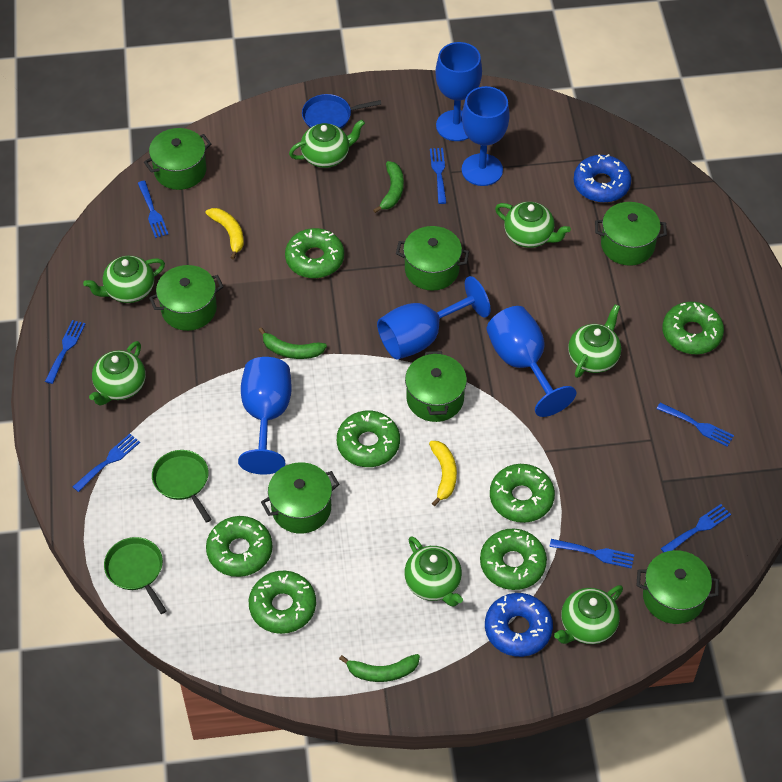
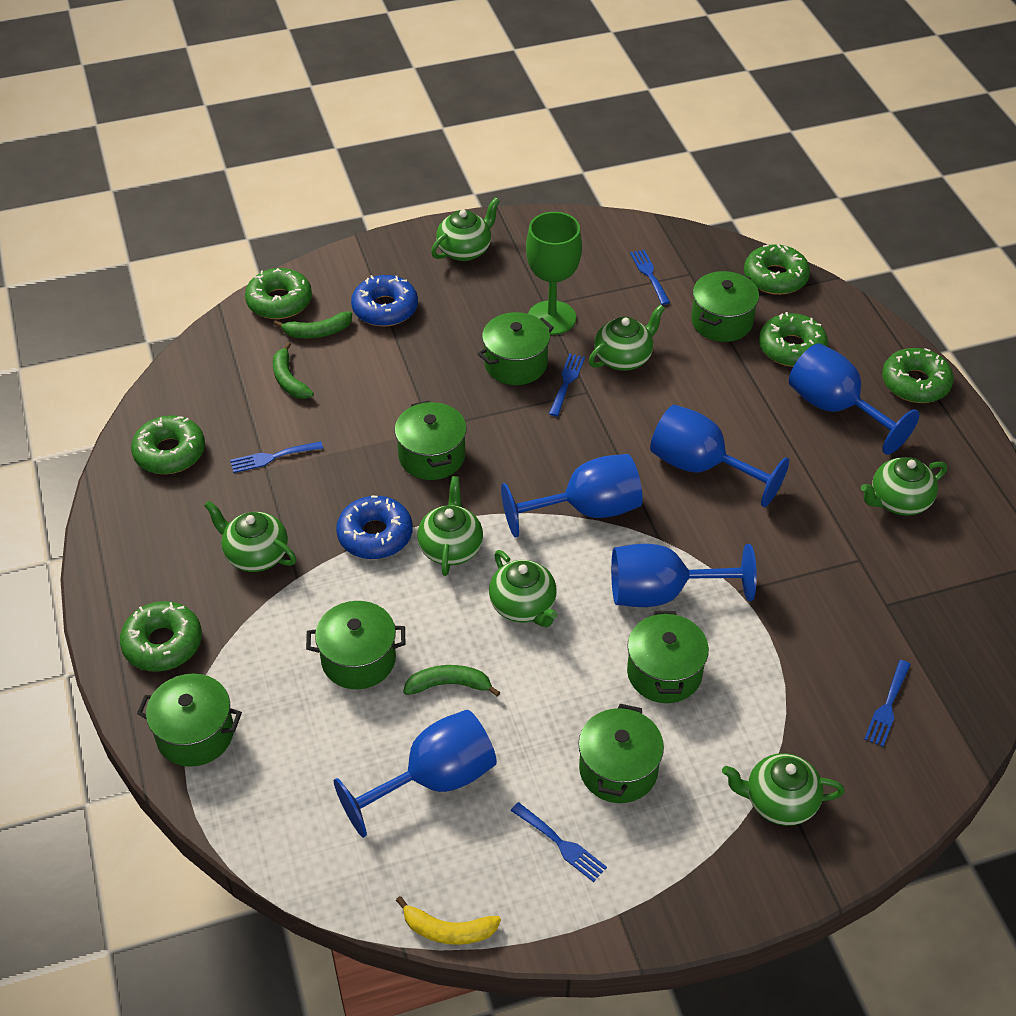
blue fork: [45,320,85,384] [73,434,140,492] [138,181,168,238] [430,148,447,204] [549,539,634,569] [657,402,734,447] [660,504,731,553] = 7 -> [230,441,323,473] [511,802,607,882] [549,354,585,417] [630,250,670,305] [864,660,911,747] = 5
blue pan: [302,94,381,129] = 1 -> none = 0
green donut: [206,516,273,577] [249,570,316,634] [285,228,344,278] [337,411,400,467] [480,529,547,590] [490,464,555,523] [662,302,724,354] = 7 -> [120,601,202,672] [131,415,205,474] [245,268,312,319] [744,244,810,295] [759,312,828,367] [882,348,954,403] = 6
green goblet: none = 0 -> [526,212,582,335] = 1
green pan: [104,537,167,614] [152,450,212,523] = 2 -> none = 0
yellow banana: [205,208,244,260] [429,441,457,506] = 2 -> [396,896,501,945] = 1

